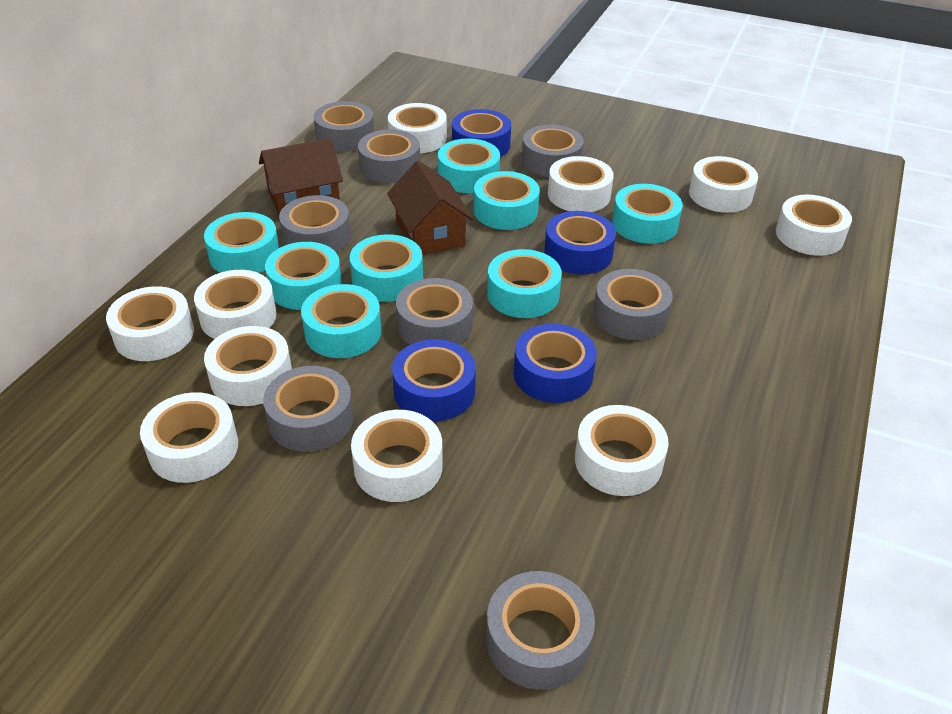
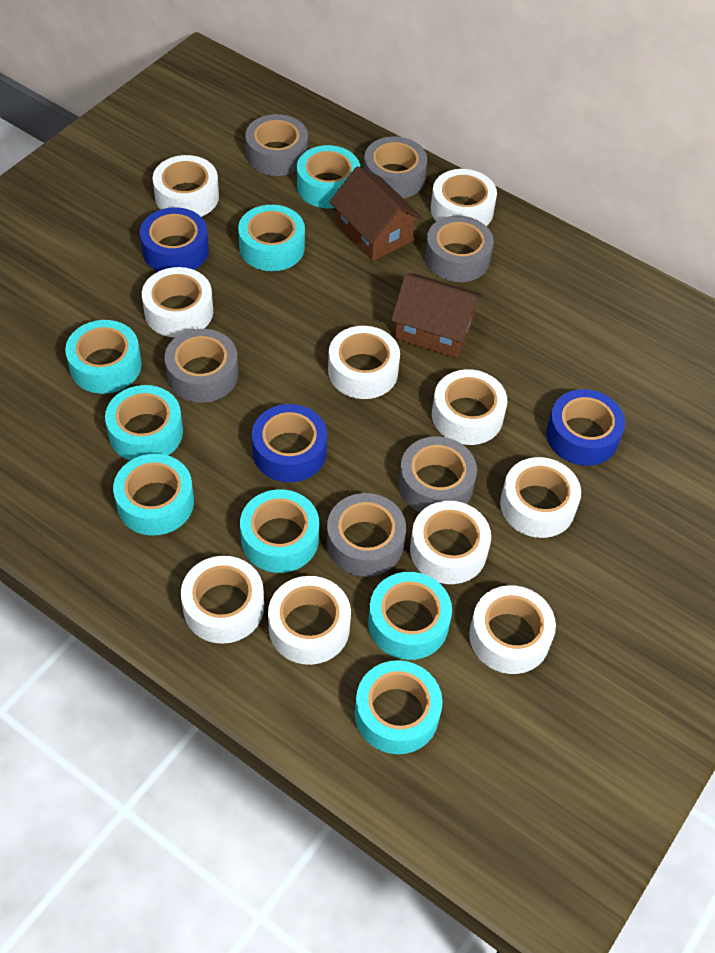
blue tape: [392,339,476,421] [452,109,511,157] [514,324,597,403] [544,211,616,274] = 4 -> [140,207,209,272] [252,404,327,482] [546,389,625,466] = 3
grey tape: [263,366,354,452] [279,195,351,253] [314,101,374,152] [358,130,420,183] [396,278,473,345] [486,571,595,690] [522,125,584,177] [593,269,673,340] = 8 -> [165,329,238,403] [245,114,308,176] [327,493,406,577] [364,137,427,198] [399,436,477,512] [425,215,493,282] = 6

